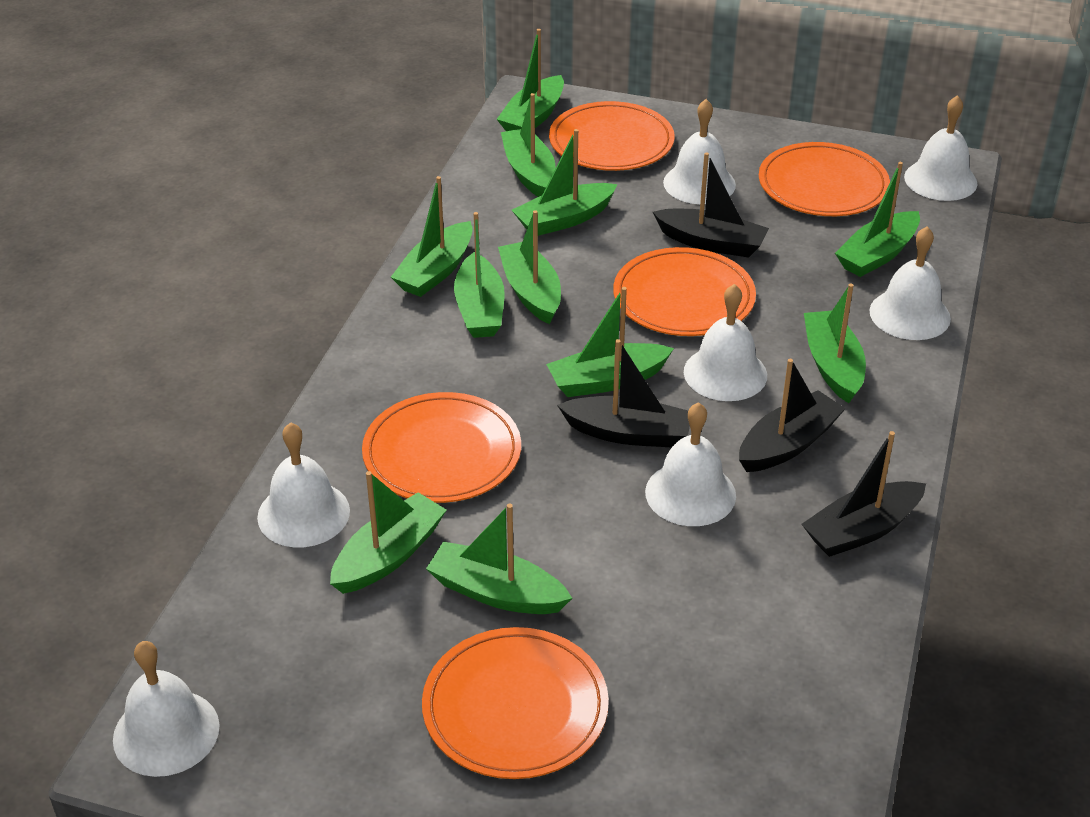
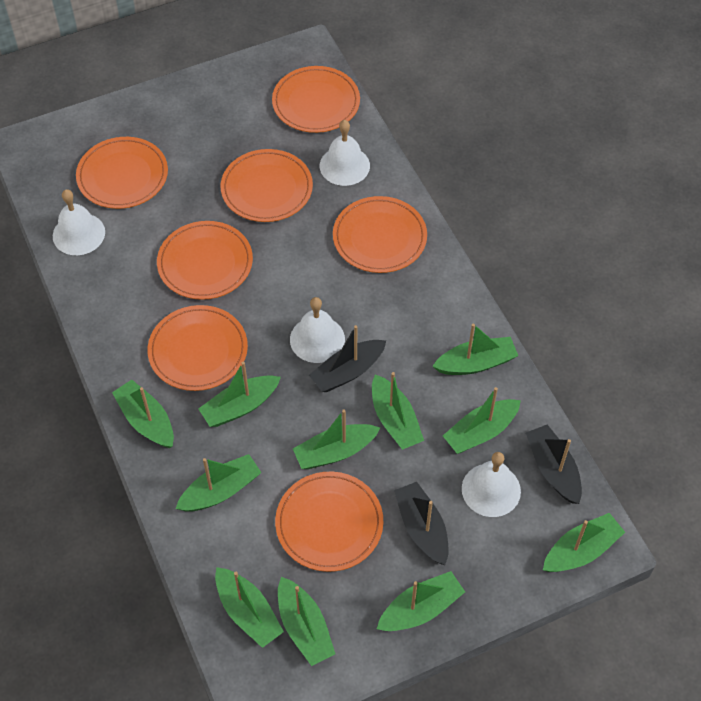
black boat: [557,339,690,448] [653,152,769,258] [739,359,846,472] [802,431,926,557] = 4 -> [309,325,386,392] [394,482,449,565] [526,424,582,504] = 3
orange plate: [362,392,521,503] [422,627,609,779] [549,101,675,171] [613,247,756,336] [759,142,890,216] = 5 -> [76,137,168,209] [148,305,248,391] [157,221,253,300] [221,149,313,222] [272,66,360,133] [275,472,383,572] [333,196,427,273] = 7
white bell: [113,641,220,777] [257,422,350,547] [645,402,736,526] [663,99,736,204] [684,284,767,401] [869,226,951,340] [904,95,978,201] = 7 -> [53,189,105,255] [290,297,345,363] [320,120,370,186] [462,452,521,517] = 4

